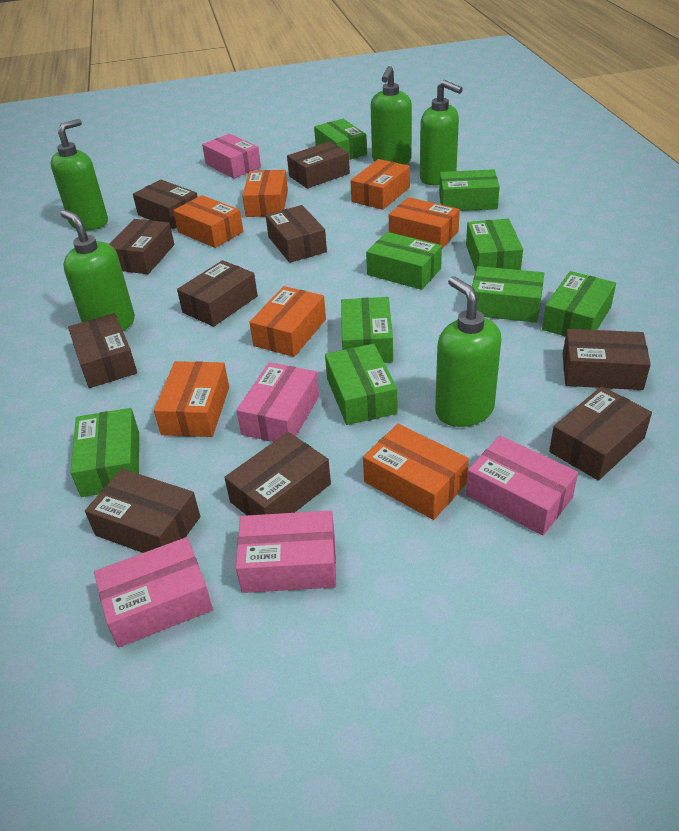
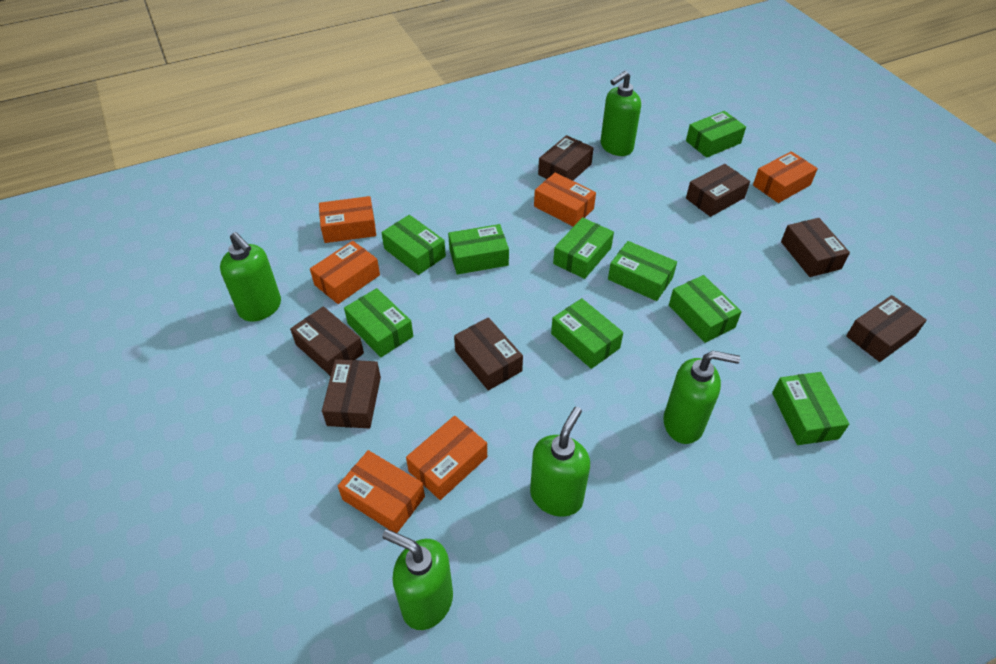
brown box: [68,313,137,388] [85,469,200,553] [109,219,174,274] [133,180,198,229] [177,260,258,327] [224,432,331,516] [266,205,327,263] [287,142,350,188] [549,386,652,481] [563,329,651,390] = 10 -> [290,306,364,376] [322,359,381,429] [454,317,523,390] [538,135,593,181] [686,164,750,217] [781,218,850,277] [846,295,927,362] = 7
orange box: [154,361,229,437] [173,195,243,248] [242,170,288,217] [249,286,326,357] [350,159,410,210] [363,424,469,520] [389,197,460,248] = 7 -> [310,241,380,304] [319,196,376,243] [338,450,425,533] [406,416,487,500] [534,172,596,227] [753,151,818,203] = 6
pink box: [94,537,213,648] [202,134,261,178] [236,362,319,442] [236,511,336,593] [466,436,578,536] = 5 -> none = 0

